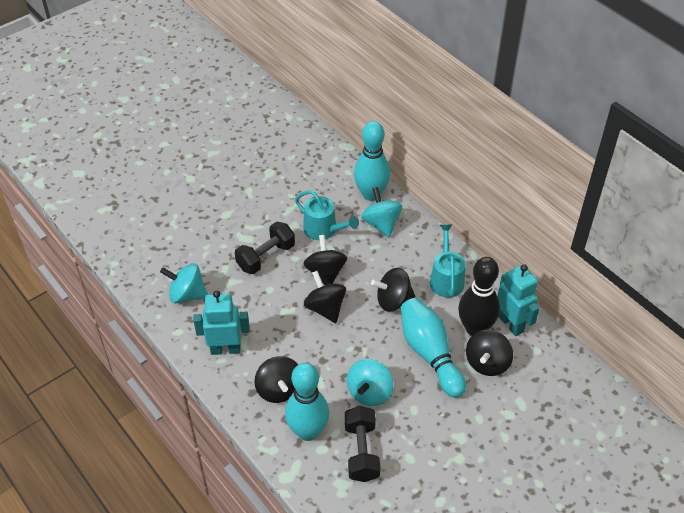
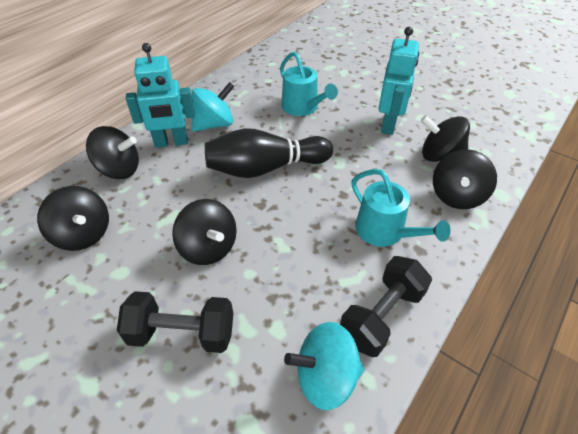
turquoise bowling pin: [285,363,330,441] [354,121,390,201] [401,298,466,398] = 3 -> none = 0
turquoise spinning top: [160,263,208,303] [347,359,393,406] [361,187,402,238] = 3 -> [192,82,235,132] [284,322,365,410] = 2

